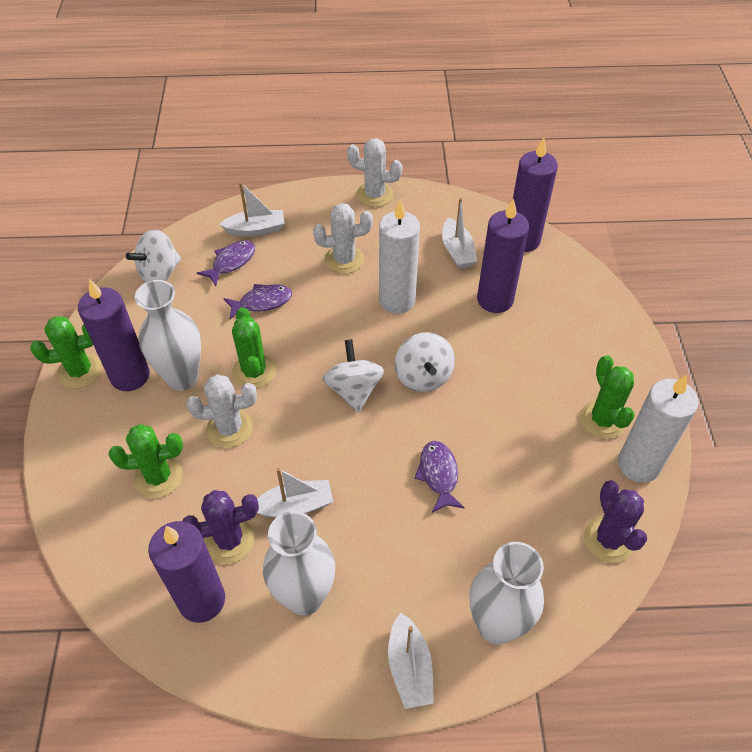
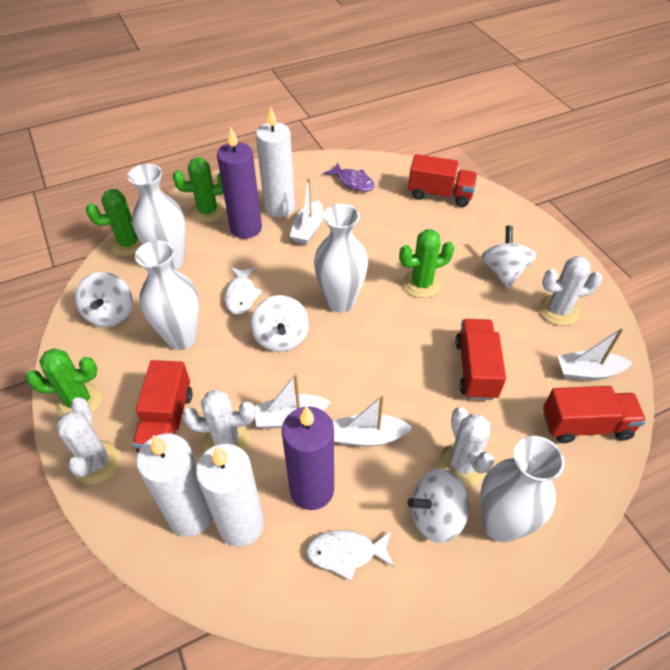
purple cactus: [182,490,259,564] [584,480,647,563] = 2 -> none = 0
purple candle: [78,279,150,391] [148,521,225,623] [477,198,529,313] [513,138,558,252] = 4 -> [217,127,262,239] [282,406,334,510] = 2
purple fish: [197,240,255,286] [223,284,292,319] [414,441,465,513] = 3 -> [323,162,375,192] = 1
red truck: none = 0 -> [132,360,192,453] [408,154,477,207] [455,319,506,400] [543,386,646,443] = 4
white cactus: [186,374,257,448] [313,203,373,274] [347,138,402,207] = 3 -> [56,397,121,484] [182,389,255,452] [438,407,494,487] [539,256,603,326] = 4
white candle: [379,199,420,314] [618,375,699,483] = 2 -> [136,433,213,537] [196,444,264,547] [256,106,295,217] = 3
white fish: none = 0 -> [225,267,262,315] [306,530,394,581] = 2
white spinning top: [126,229,181,282] [323,339,384,413] [395,332,455,392] = 3 -> [75,272,133,327] [251,295,309,352] [407,468,469,543] [481,225,537,288] = 4
white vase: [135,280,201,391] [263,511,335,616] [469,542,544,644] = 3 -> [127,164,186,270] [135,240,199,350] [314,204,368,313] [480,436,565,542] = 4

